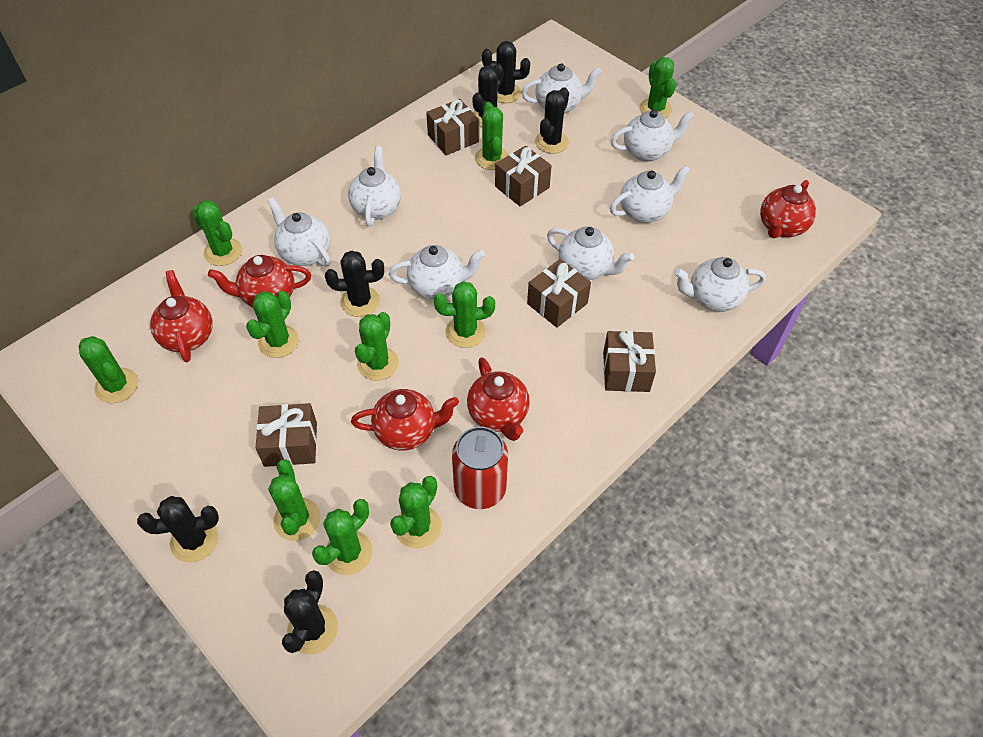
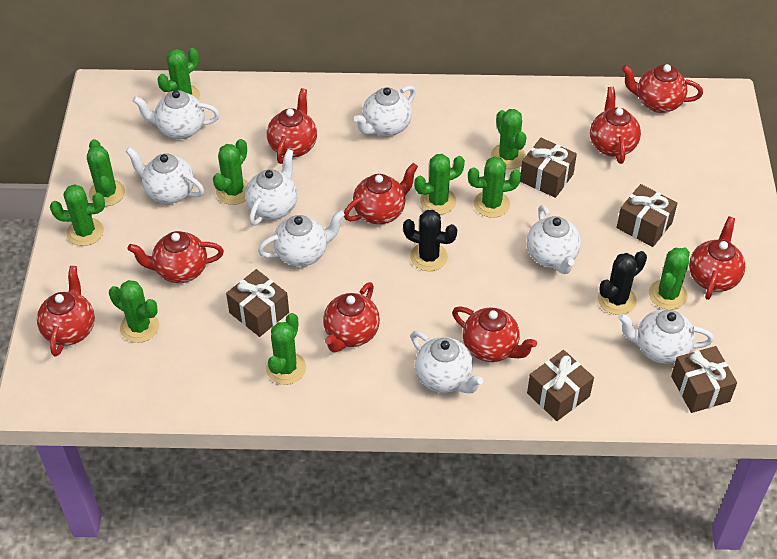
black cactus: [137,496,219,563] [282,570,338,655] [325,251,384,317] [472,63,504,127] [482,41,530,103] [535,87,569,154] = 6 -> [403,210,457,271] [598,251,647,315] = 2
red can: [452,426,508,509] = 1 -> none = 0
red teapot: [150,270,212,362] [208,255,311,307] [351,389,459,450] [467,357,530,441] [760,180,816,238] = 5 -> [37,266,95,357] [128,231,224,283] [267,88,317,164] [323,282,380,352] [344,163,418,224] [452,306,537,362] [590,87,641,164] [622,64,703,113] [689,216,745,300] = 9

